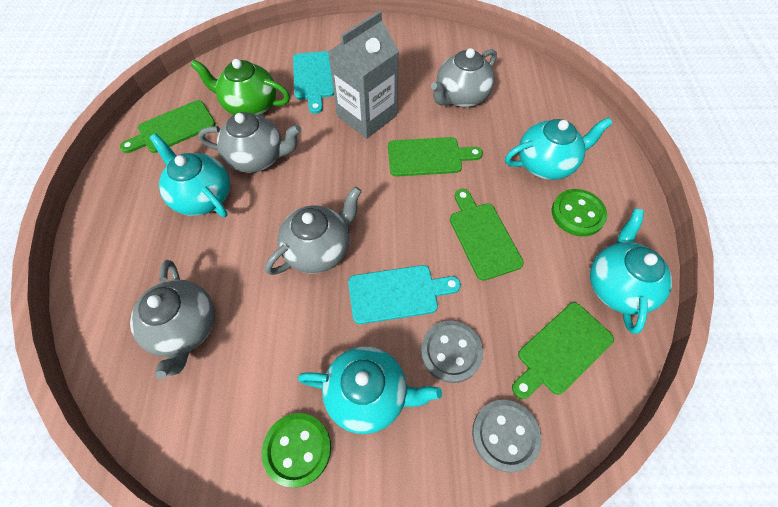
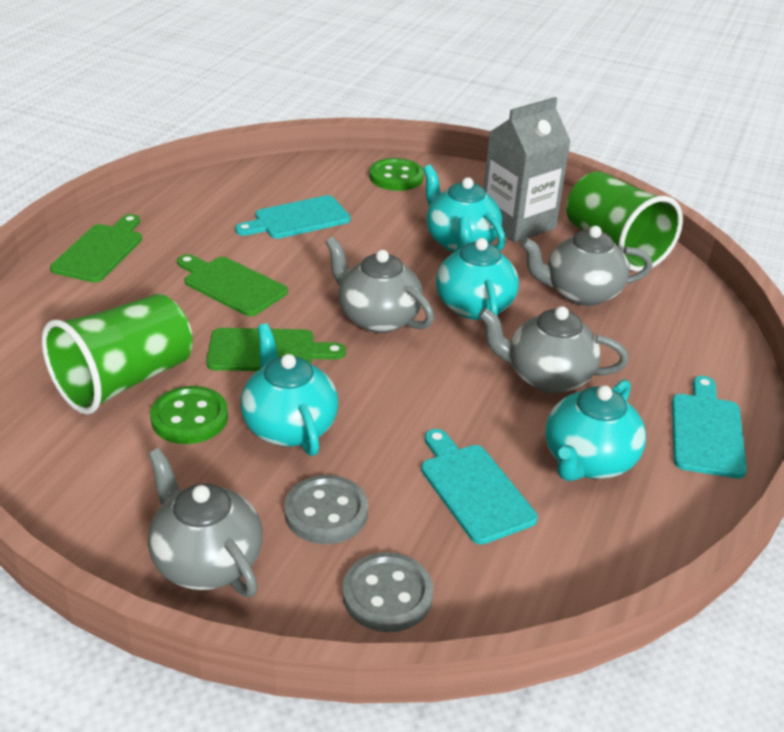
green cup: none = 0 -> [42,294,192,414] [566,171,683,272] = 2
green cutting board: [120,100,216,153] [388,137,483,177] [450,189,524,281] [512,302,614,399] = 4 -> [50,214,142,283] [177,254,288,316] [206,328,346,371] = 3
green teapot: [190,59,290,115] = 1 -> none = 0
turquoise cutting board: [293,51,334,114] [348,265,461,324] = 2 -> [235,195,351,239] [421,429,538,545] [672,376,747,478] = 3

